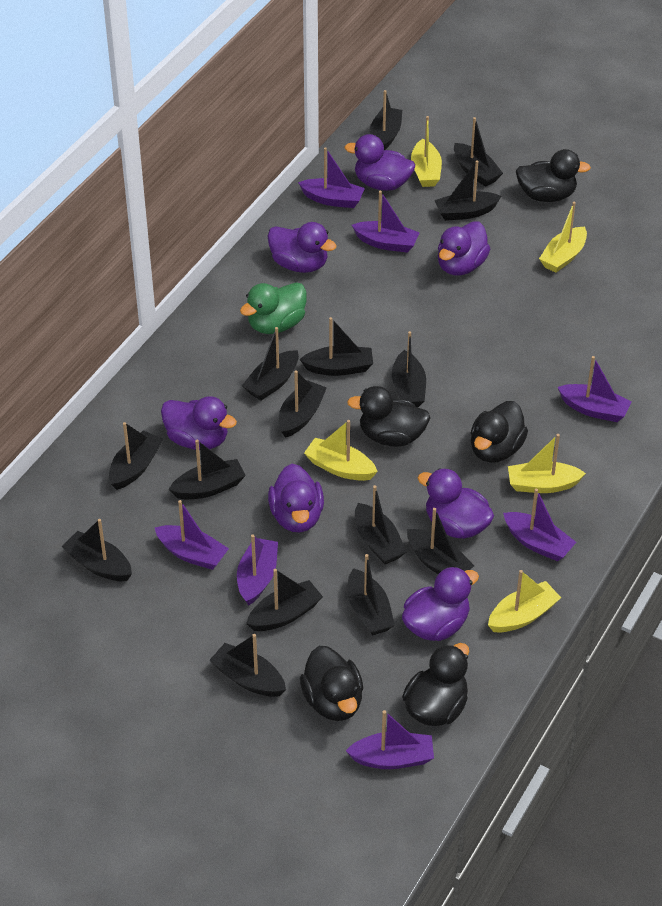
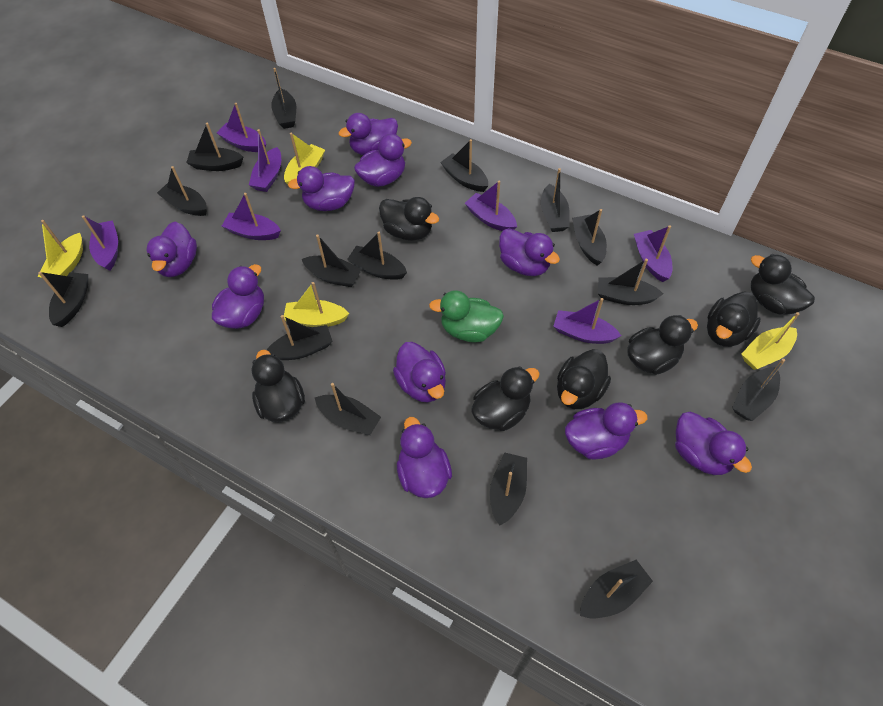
black duck: [300,646,363,721] [347,386,430,447] [402,643,469,726] [471,401,528,463] [516,149,591,202] = 5 -> [251,350,305,422] [379,197,439,241] [471,366,540,431] [557,349,611,409] [627,315,698,375] [707,291,761,347] [751,254,815,315] = 7
purple duck: [161,396,237,450] [267,222,337,273] [268,464,324,532] [345,134,415,191] [402,567,479,641] [418,468,494,539] [438,222,490,276] = 7 -> [146,222,197,277] [212,264,264,329] [288,166,355,211] [339,113,398,155] [354,134,412,187] [393,342,446,402] [397,417,452,498] [499,228,560,276] [565,402,647,460] [675,412,752,475] = 10
yellow boat: [304,420,378,481] [411,116,442,187] [488,570,561,633] [508,434,586,493] [539,202,587,273] = 5 -> [37,220,83,278] [284,133,325,184] [284,282,349,327] [741,312,799,370] = 4

